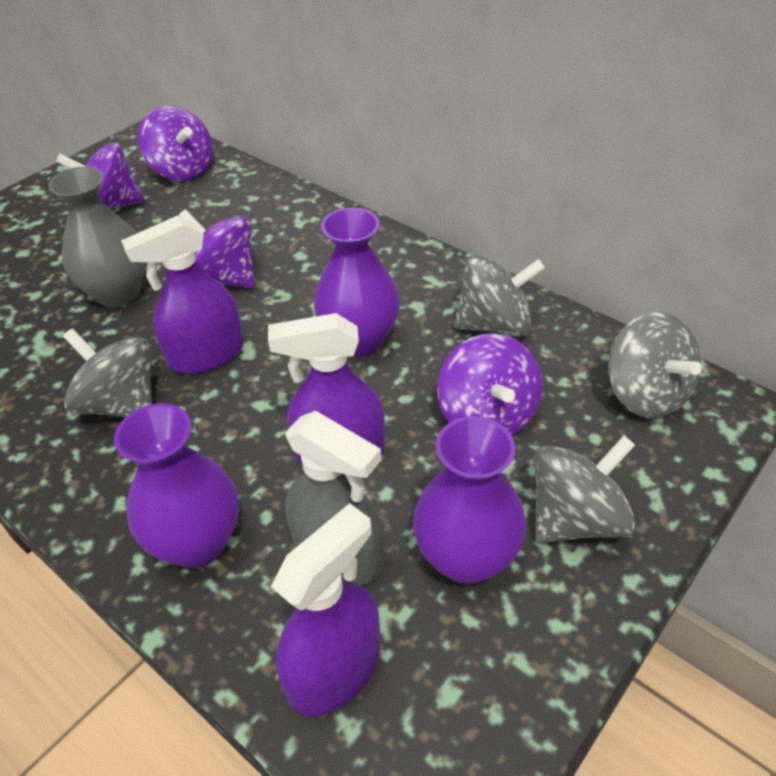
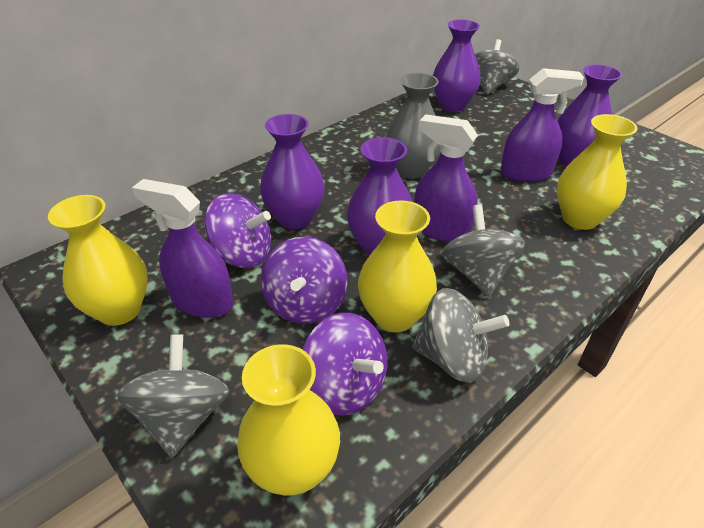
grey spray bottle: [285,411,383,585] = 1 -> none = 0
purple spinning top: [56,142,145,209] [138,106,213,181] [178,209,254,288] [437,333,543,435] = 4 -> [204,193,271,268] [261,237,347,324] [302,313,387,416] = 3
purple vase: [114,403,239,568] [314,207,400,356] [413,416,526,584] = 3 -> [260,114,325,229] [347,137,413,255] [433,20,481,112] [557,64,623,166] = 4
yellow vase: none = 0 -> [48,195,148,326] [237,344,340,496] [358,200,437,332] [557,114,637,230] = 4

